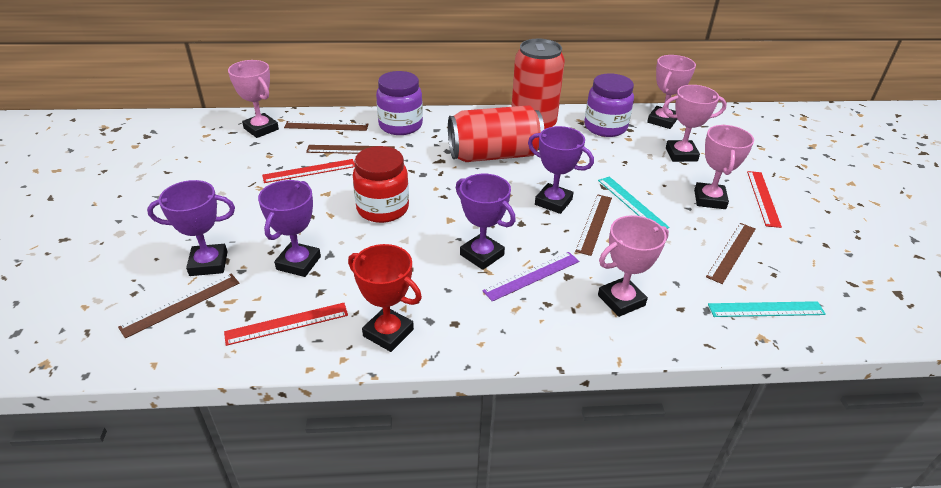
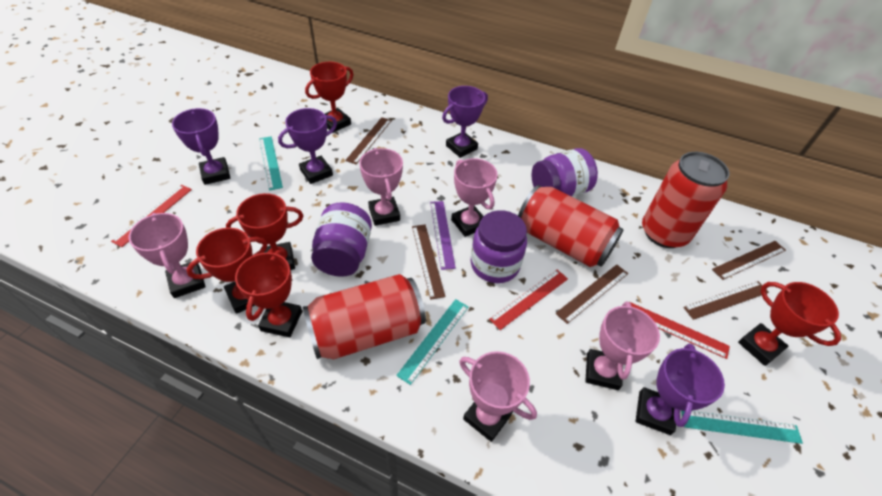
purple jar: [376,71,423,135] [584,73,634,137] = 2 -> [311,202,372,277] [471,210,527,283] [531,148,598,197] = 3
red can: [448,105,544,162] [512,39,565,129] = 2 -> [303,274,426,359] [518,185,623,267] [642,152,729,248] = 3
red jar: [353,146,409,223] = 1 -> none = 0
red trophy: [348,244,422,352] = 1 -> [186,228,268,314] [226,193,303,270] [235,250,302,337] [305,62,354,133] [738,282,841,366] = 5
turquoise ruler: [598,176,670,229] [708,301,826,317] = 2 -> [259,136,283,191] [396,299,468,385] [681,411,803,444] = 3

